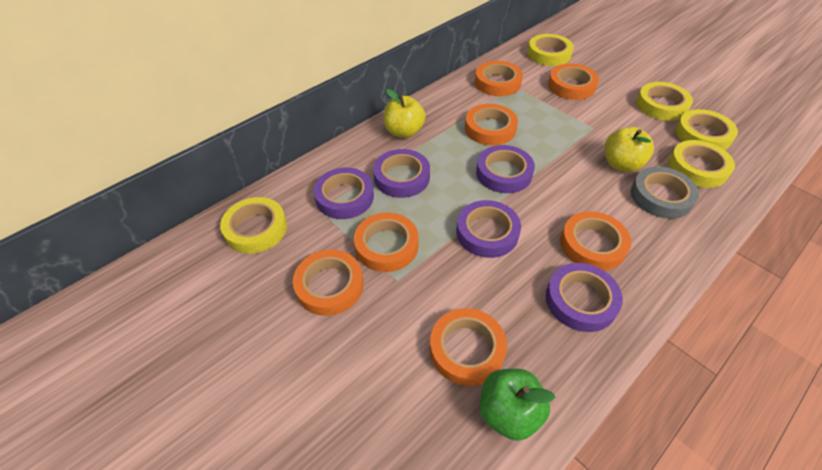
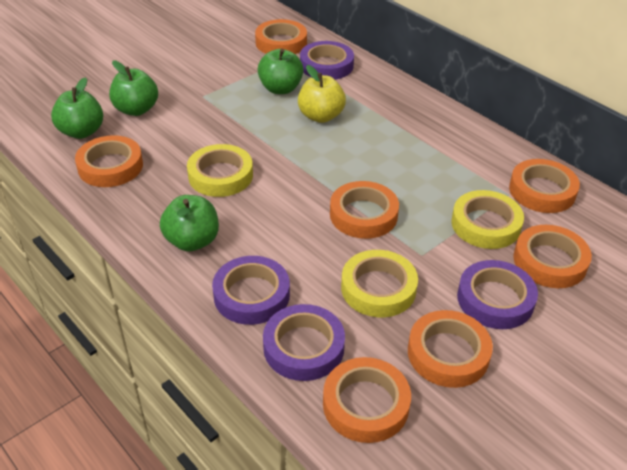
green apple: [479,369,556,441] = 1 -> [51,77,103,139] [109,60,158,116] [160,195,219,251] [257,48,304,94] = 4
grey tape: [631,167,699,219] = 1 -> none = 0
purple tape: [314,168,374,219] [373,149,430,198] [456,200,521,258] [476,145,535,193] [546,263,623,332] = 5 -> [212,256,290,325] [263,304,345,381] [300,41,354,80] [457,260,538,329] = 4
yellow apple: [383,89,426,138] [605,127,654,172] = 2 -> [298,65,346,123] = 1
yellow tape: [220,197,287,254] [528,34,574,66] [636,82,693,121] [668,140,735,188] [675,109,738,150] = 5 -> [187,144,253,197] [341,250,418,317] [451,190,524,249] = 3

